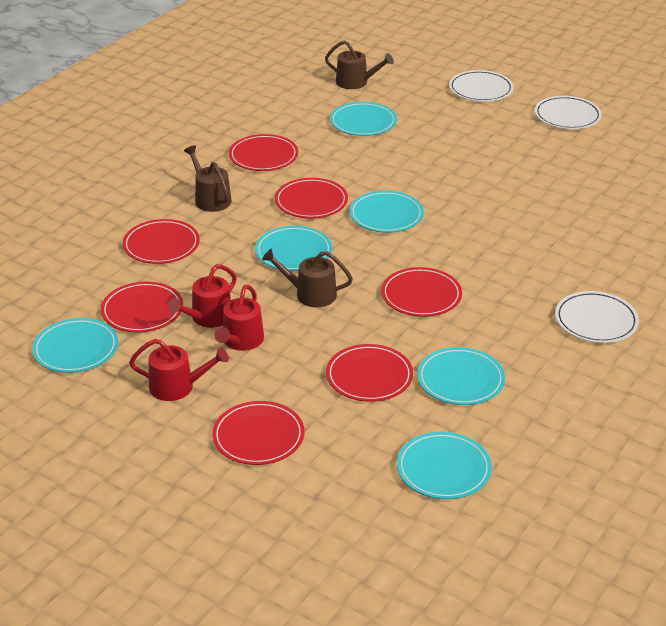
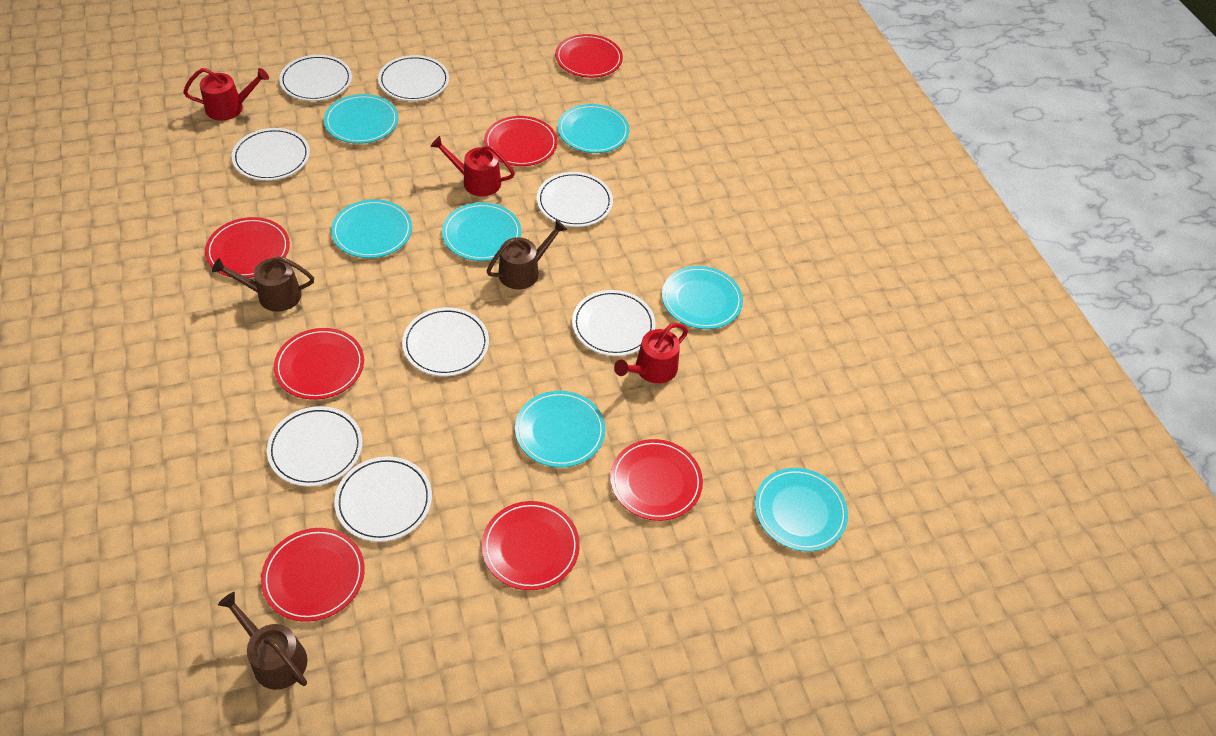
turquoise plate: [32,318,118,373] [255,226,332,271] [330,102,397,136] [349,191,424,233] [397,432,492,499] [417,347,505,405] = 6 -> [324,94,398,144] [331,199,412,258] [442,203,521,261] [515,391,605,468] [558,104,629,153] [662,266,743,329] [755,468,848,551] = 7
white plate: [449,70,514,102] [535,96,602,129] [555,291,639,343] = 3 -> [232,128,310,181] [267,406,363,486] [279,55,352,101] [334,456,432,542] [378,55,449,101] [402,307,489,376] [537,172,613,227] [572,290,656,356] = 8

